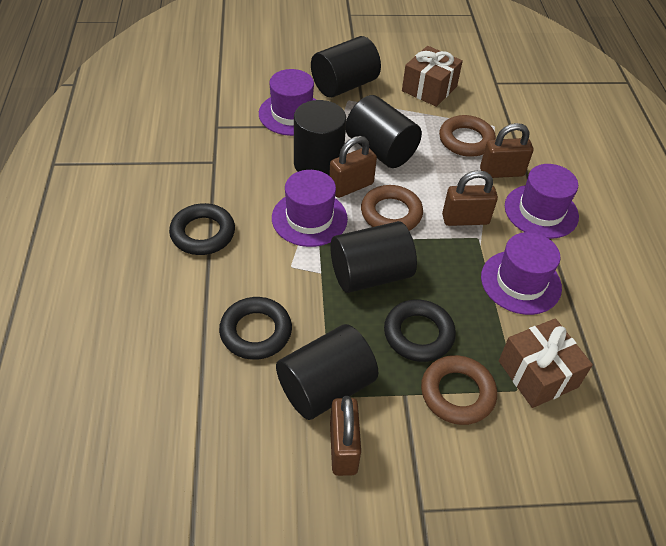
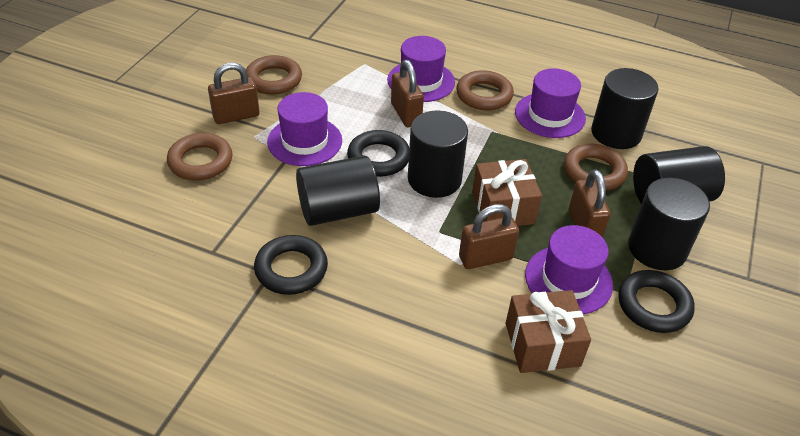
brown ring: [361,185,423,231] [421,355,497,425] [439,115,496,157] = 3 -> [167,133,233,180] [246,55,302,95] [456,70,514,111] [564,144,628,190] = 4

